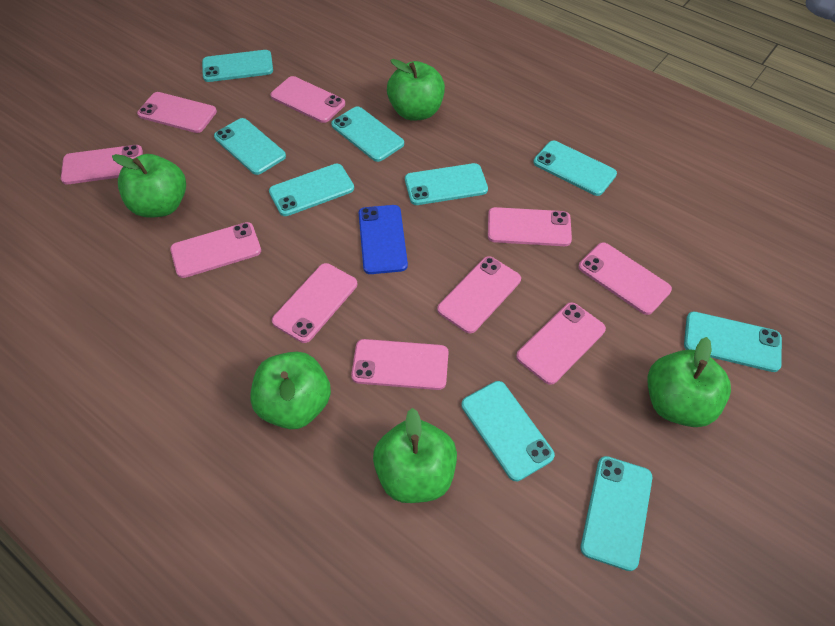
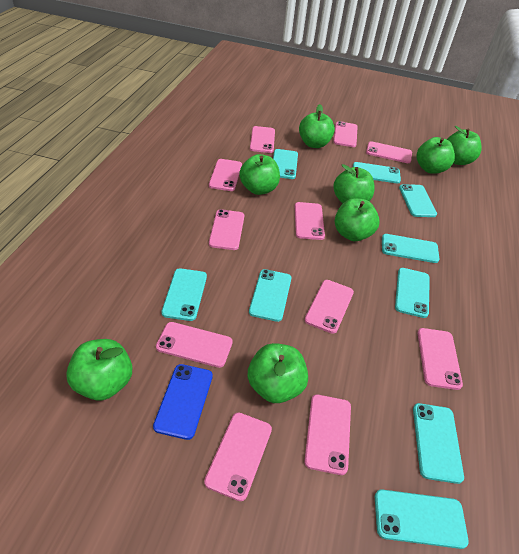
green apple: [112,154,186,218] [250,352,331,429] [373,408,457,503] [387,59,445,121] [647,337,731,427] = 5 -> [66,339,132,400] [239,154,280,195] [248,343,308,403] [299,104,335,148] [333,164,375,204] [335,198,380,241] [417,137,455,174] [447,126,482,165] = 8
pink phone: [61,145,143,184] [137,92,217,133] [170,222,261,278] [271,76,345,123] [272,263,357,343] [351,339,449,390] [437,256,521,334] [488,207,572,246] [516,302,606,385] [578,243,672,315] = 10 -> [156,322,233,368] [204,413,272,501] [209,159,242,191] [209,209,244,250] [250,126,275,153] [294,202,325,240] [304,395,351,475] [305,280,354,334] [333,121,358,147] [366,141,412,163] [417,328,463,390] = 11

